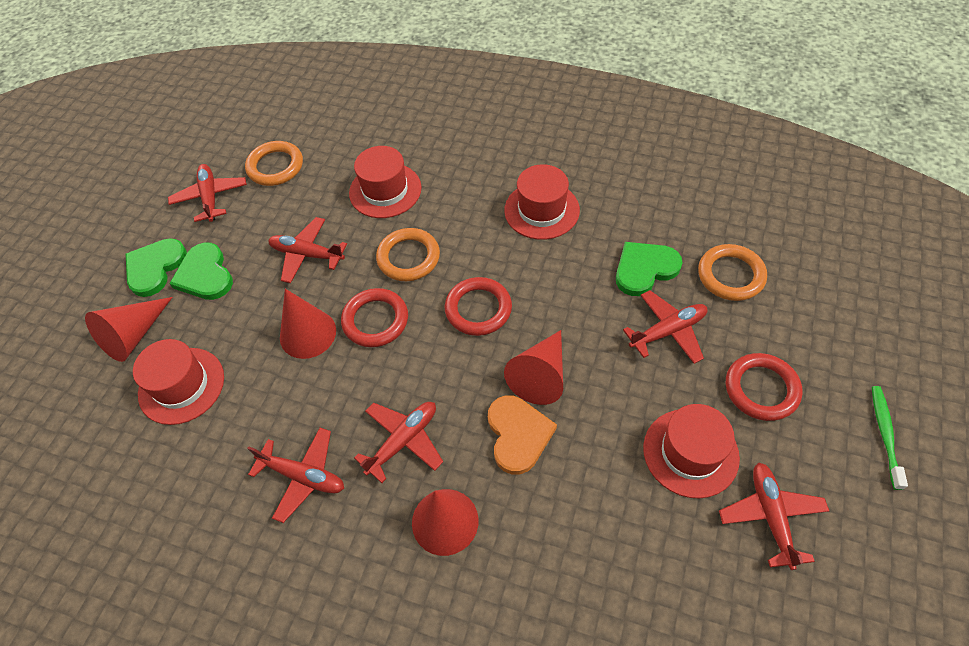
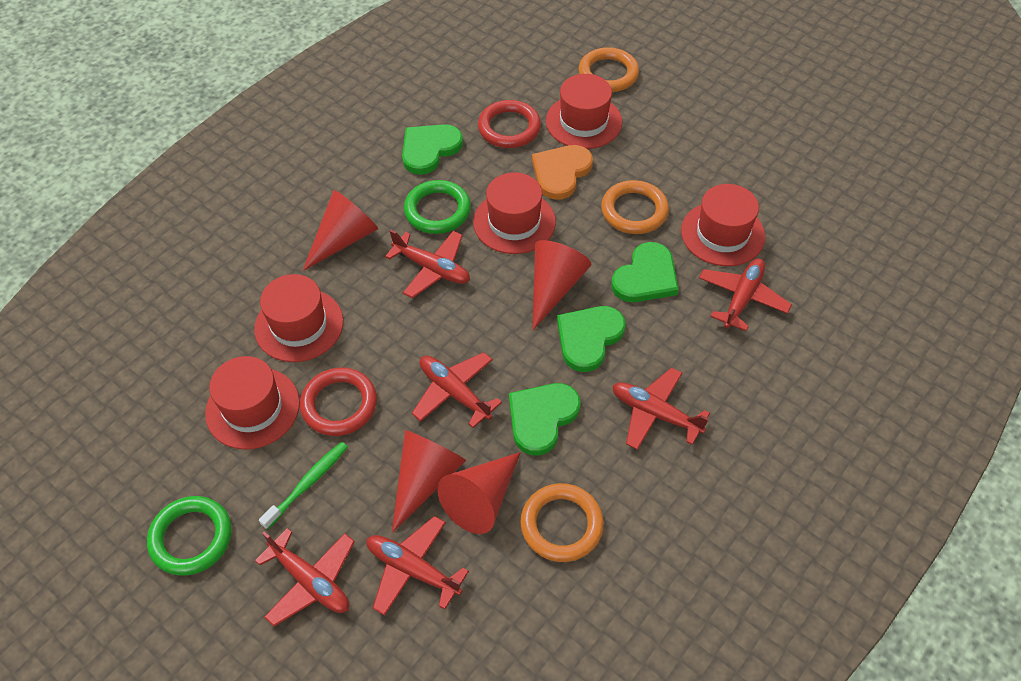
green heart: [126,238,187,297] [169,242,233,300] [616,242,682,296] = 3 -> [402,124,463,175] [509,383,580,455] [557,306,626,372] [611,242,679,302] = 4
green ring: none = 0 -> [147,496,232,576] [404,180,471,234] = 2
red hat: [133,339,224,425] [349,146,422,218] [504,164,580,240] [643,404,740,498] = 4 -> [205,356,300,450] [254,274,343,362] [473,172,556,254] [546,74,622,149] [681,184,765,266] = 5
red ring: [341,288,408,347] [445,277,512,336] [726,353,803,421] = 3 -> [300,368,377,436] [478,100,541,148] = 2

